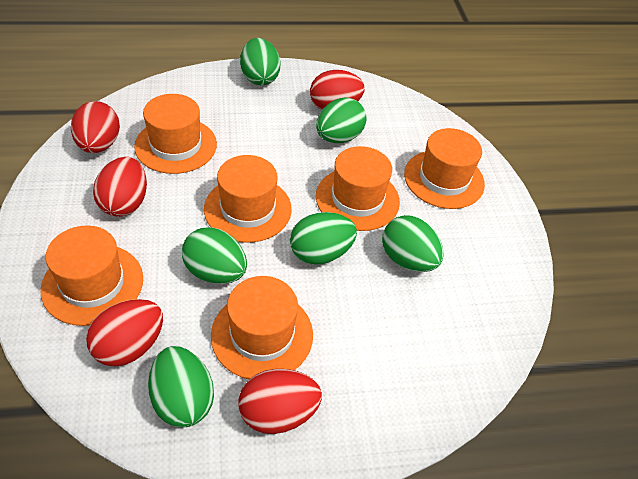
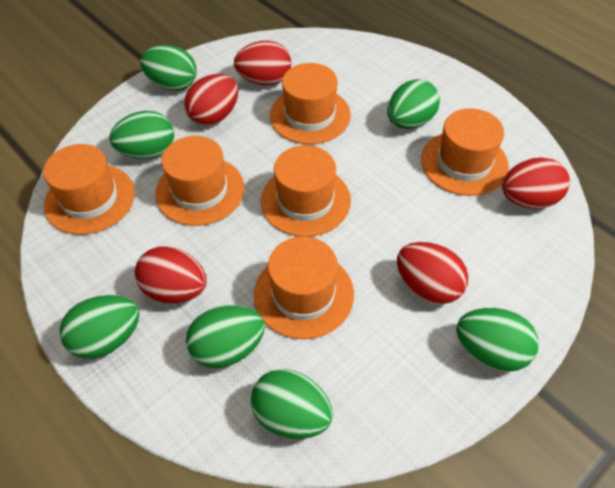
green egg: [148,346,214,427] [182,227,247,284] [240,38,281,85] [290,212,357,265] [316,97,366,143] [382,215,444,272] = 6 -> [60,295,139,359] [109,111,174,159] [140,45,197,91] [186,305,265,368] [251,369,333,439] [387,79,440,129] [456,308,539,372] = 7

